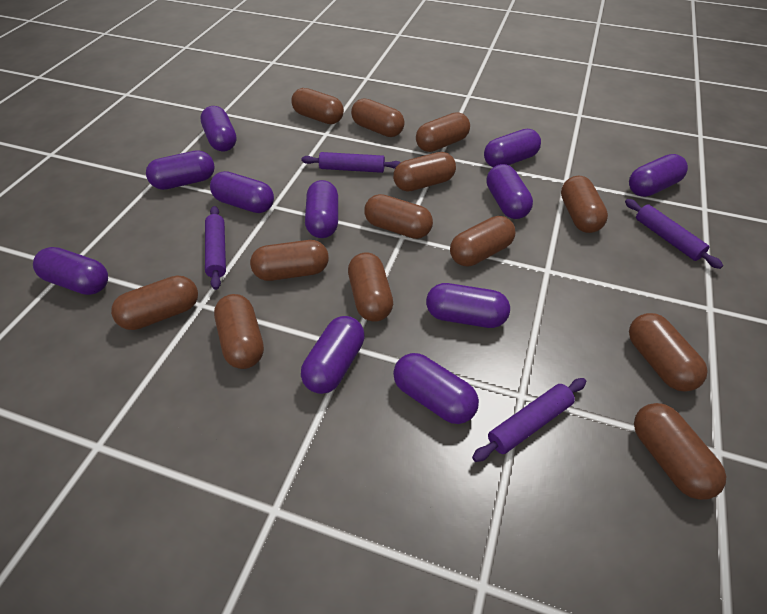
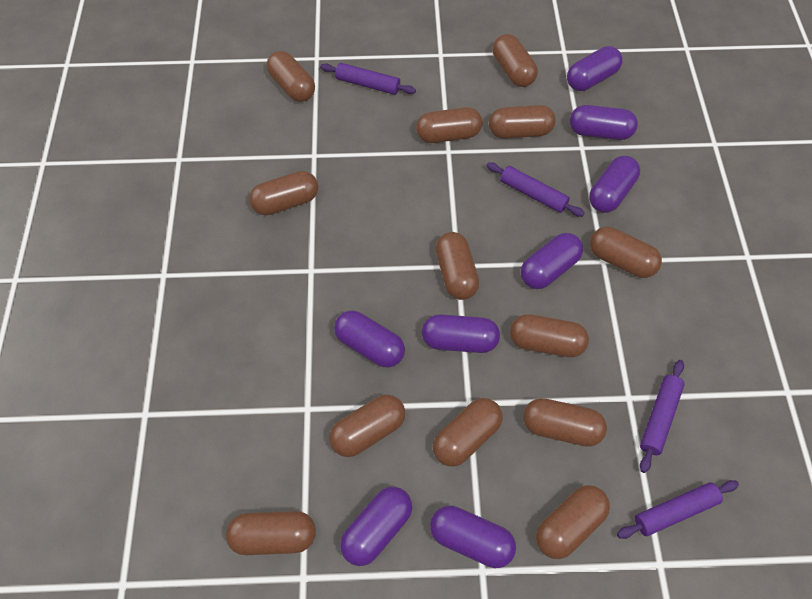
purple capsule: [33,247,108,295] [146,150,215,190] [201,106,237,152] [210,171,274,213] [301,316,365,394] [305,180,338,238] [393,353,479,424] [426,283,510,328] [484,129,541,167] [487,164,533,219] [629,154,688,197] = 11 -> [334,311,405,368] [340,487,412,566] [422,314,500,353] [430,506,516,568] [521,233,583,289] [567,46,622,91] [570,105,638,140] [589,156,640,213] = 8

